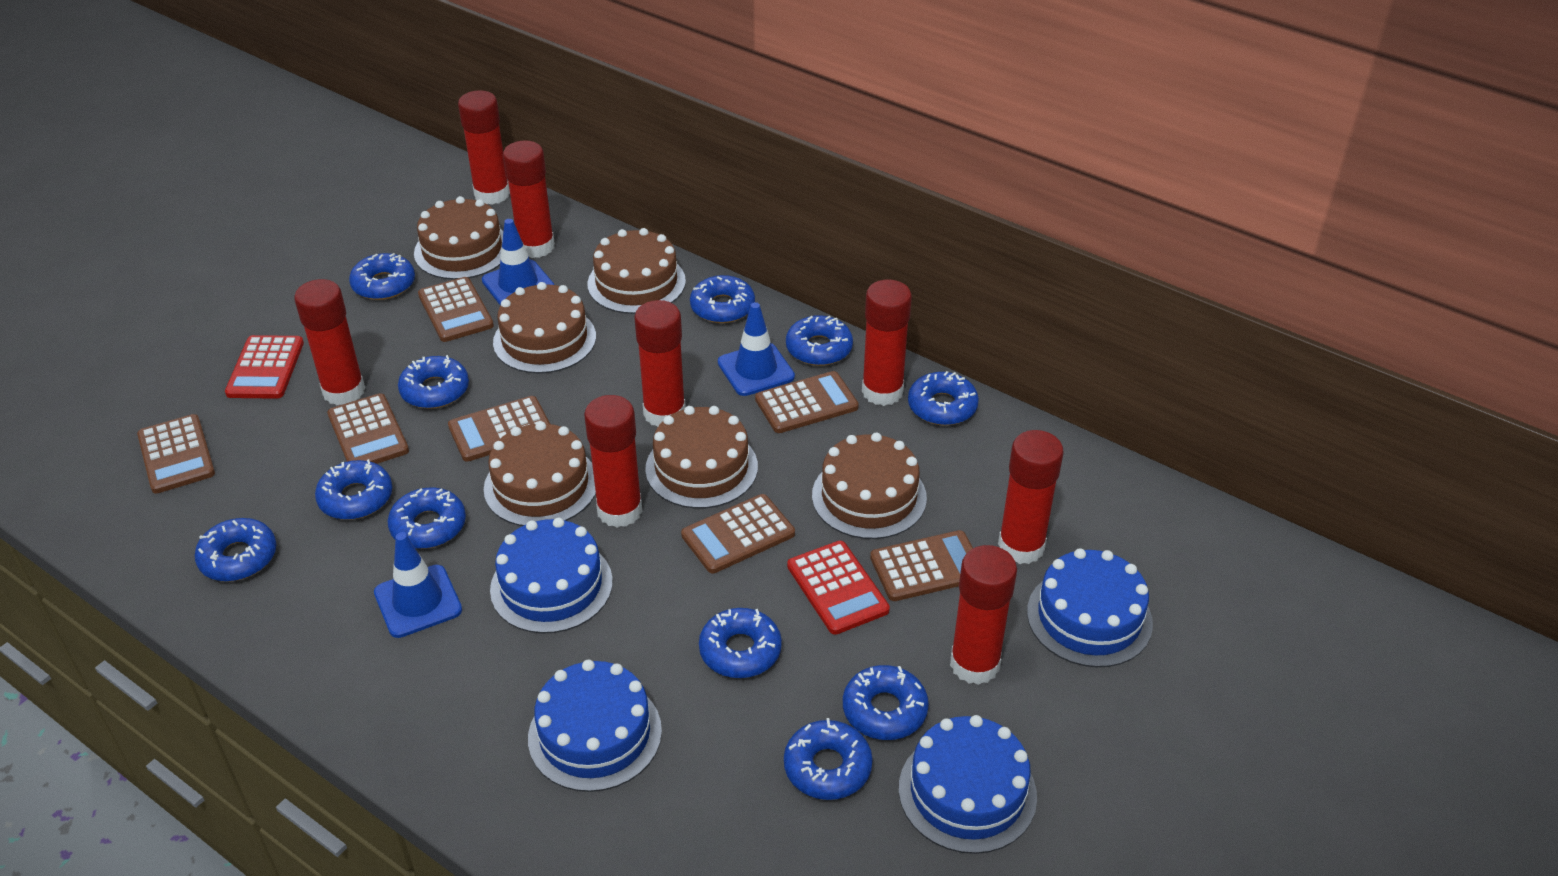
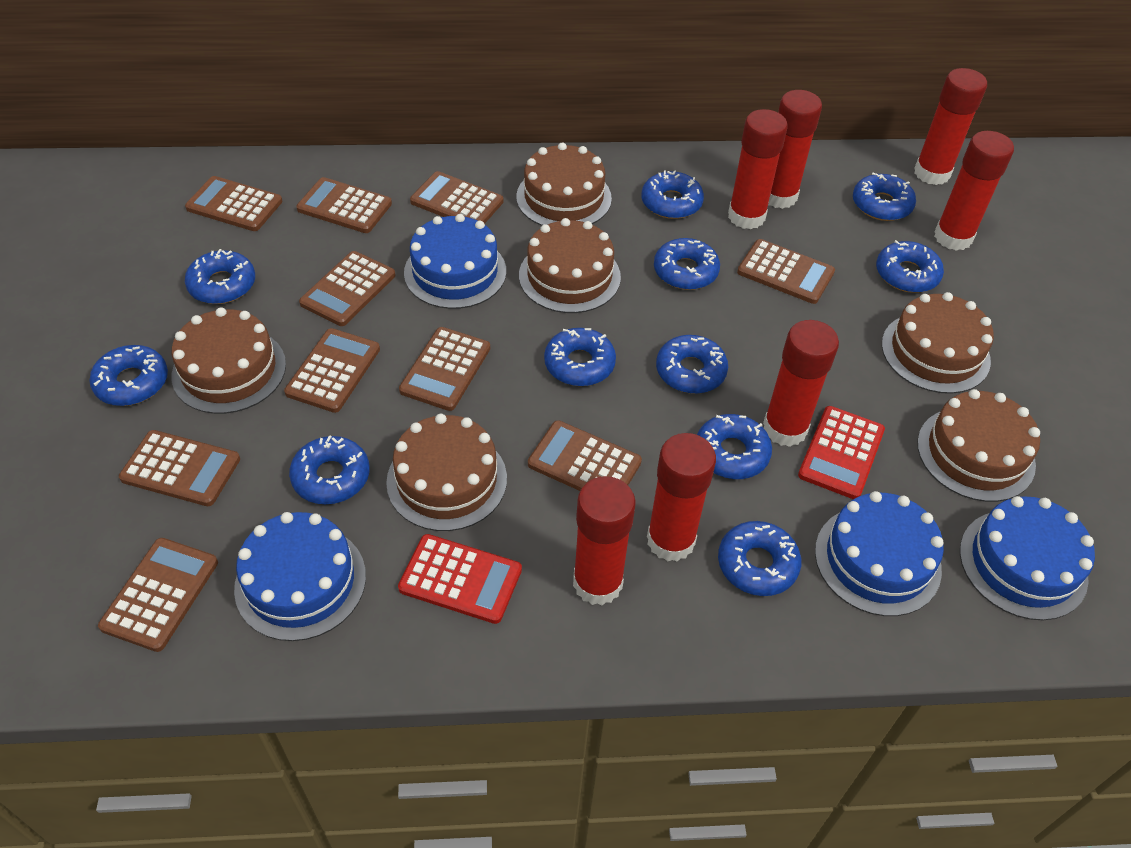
blue traffic cone: [374,532,462,638] [482,219,554,305] [718,302,795,396] = 3 -> none = 0
brown calculator: [137,414,215,494] [327,393,409,464] [418,277,494,342] [448,396,550,462] [681,494,795,573] [755,371,859,433] [870,530,973,601] = 7 -> [98,538,218,652] [119,430,240,506] [185,176,283,231] [284,328,380,413] [296,177,392,233] [299,251,395,326] [399,327,490,411] [410,171,503,224] [528,420,642,491] [737,239,835,304] = 10
red glue stick: [294,279,365,405] [458,90,510,205] [503,140,555,258] [584,395,642,527] [634,300,686,427] [862,280,912,406] [950,545,1017,685] [998,430,1064,564] = 8 -> [573,476,636,605] [647,433,716,561] [728,109,788,229] [763,320,839,447] [768,90,822,209] [914,68,987,185] [934,131,1014,251] = 7

